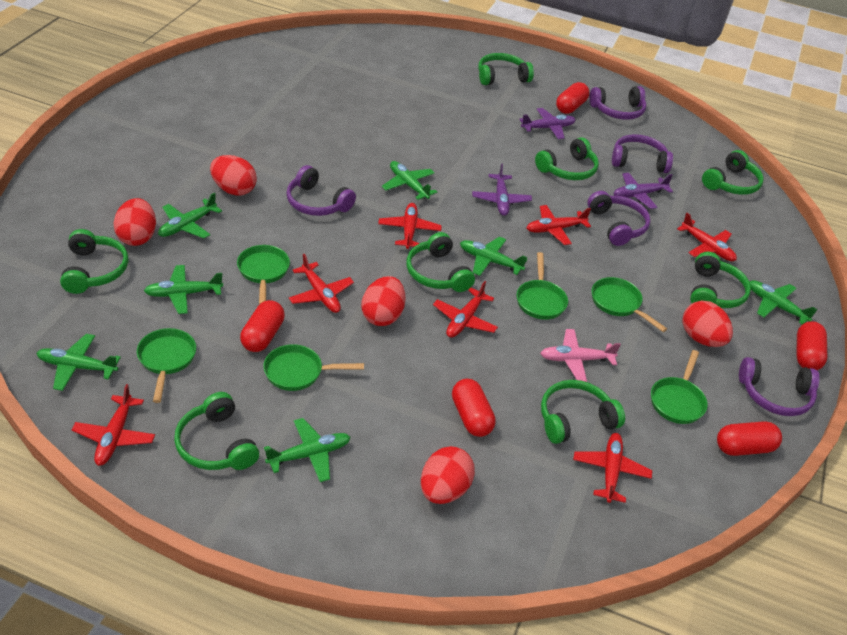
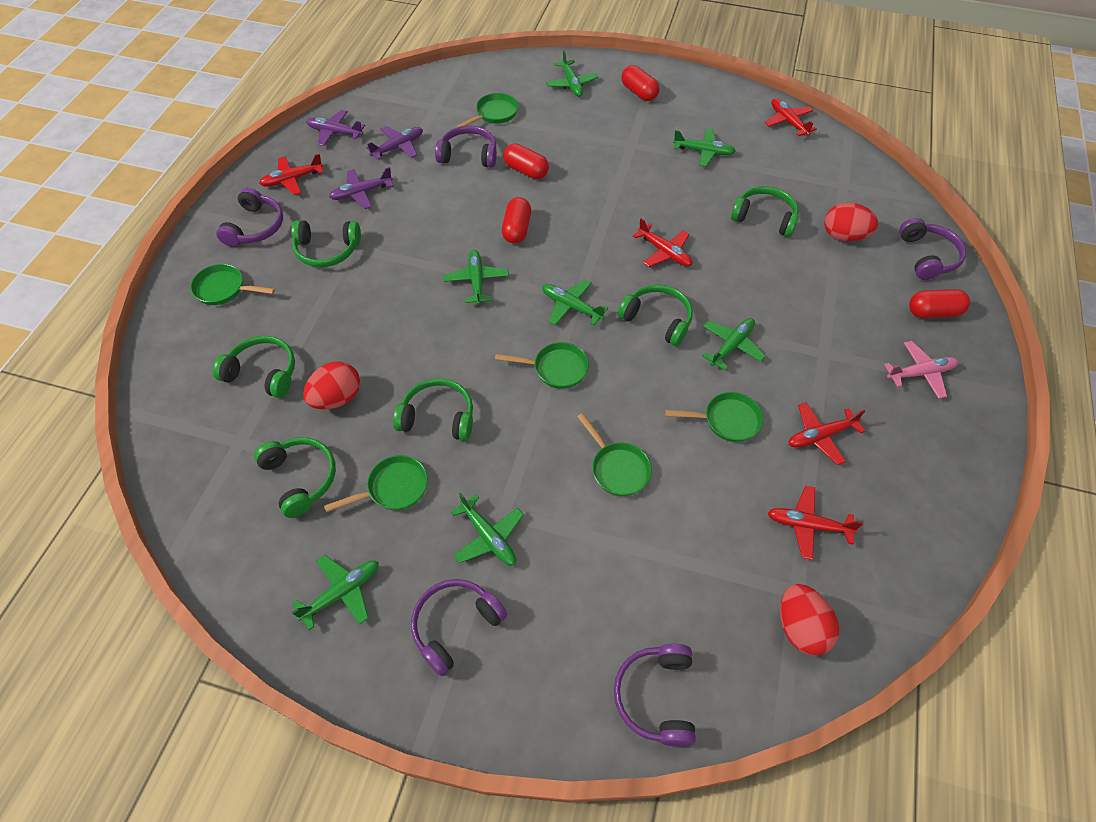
green headphones: [60,229,128,294] [174,392,259,470] [406,232,475,292] [478,53,534,85] [535,137,599,180] [541,380,625,444] [690,252,751,308] [702,150,764,195] = 8 -> [212,336,295,398] [254,437,336,518] [291,220,361,267] [393,378,473,441] [618,284,693,346] [731,186,799,237] = 6
red capsule: [240,300,285,352] [452,379,496,437] [556,82,589,114] [717,421,782,456] [797,321,827,370] = 5 -> [502,197,531,243] [503,143,549,179] [621,65,660,101] [909,289,970,318] = 4
red egg: [114,198,156,246] [210,155,257,196] [361,276,405,326] [421,446,475,504] [683,301,733,347] = 5 -> [303,361,360,409] [780,584,839,656] [824,203,878,241] = 3
red plane: [72,384,155,466] [289,254,354,313] [378,203,442,249] [433,281,498,338] [527,205,591,245] [573,433,652,503] [677,213,737,261] = 7 -> [259,154,324,195] [633,218,692,267] [765,98,817,136] [768,486,863,560] [788,402,865,465] = 5

